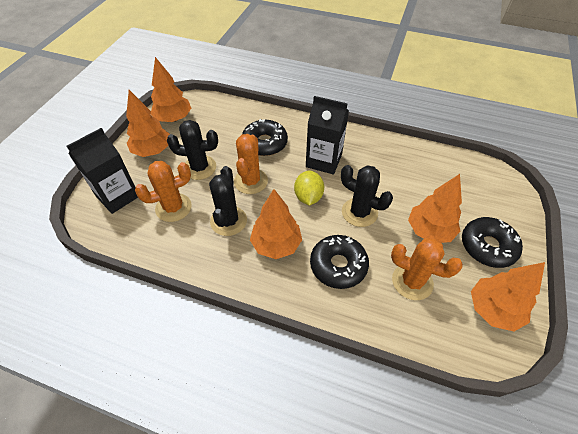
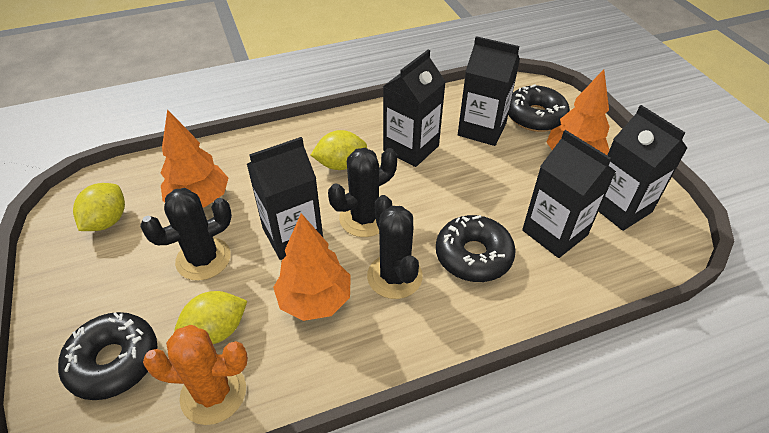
black carton: [67,128,138,214] [306,96,349,175] = 2 -> [247,137,323,260] [383,50,446,167] [458,36,520,146] [522,130,616,258] [598,105,687,231] = 5
orange cactus: [135,161,192,222] [234,134,268,194] [391,238,463,300] = 3 -> [143,325,248,425] = 1
orange tree: [126,90,170,157] [151,57,191,122] [250,189,302,259] [408,174,462,243] [471,262,545,332] = 5 -> [161,110,228,207] [273,213,351,321] [546,69,610,155] = 3
yellow lemon: [294,171,324,206] = 1 -> [73,183,125,231] [174,291,247,344] [311,130,367,170] = 3

